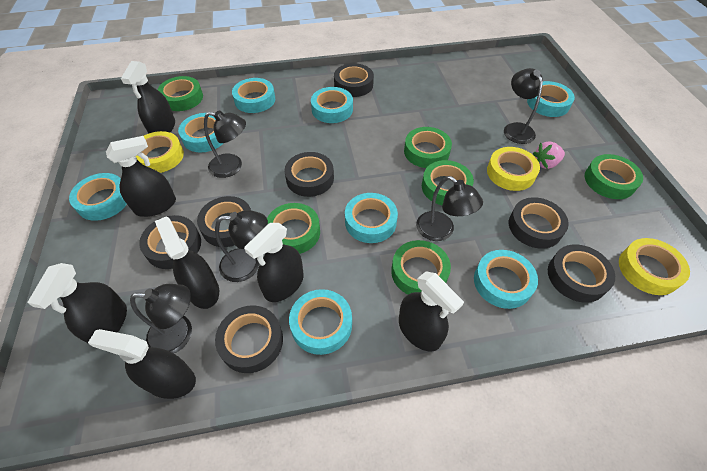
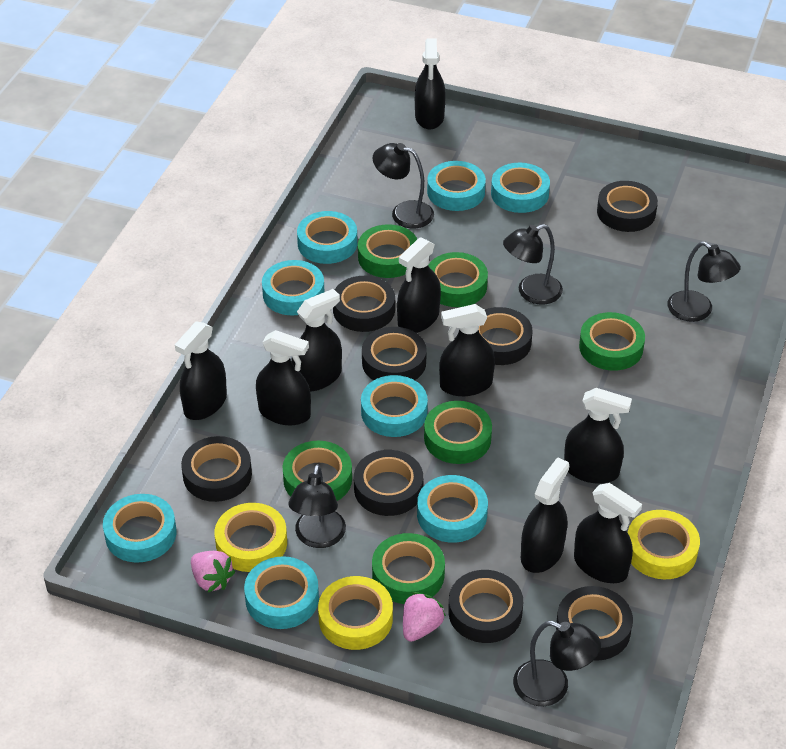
black spray bottle: [27,263,127,345] [88,329,196,399] [106,136,176,217] [121,61,175,134] [155,217,219,309] [244,223,304,302] [399,271,464,352] = 7 -> [175,321,227,420] [256,330,311,425] [291,289,342,391] [397,237,441,333] [415,38,446,129] [439,304,495,396] [521,457,569,573] [564,388,632,484] [574,483,642,583] = 9
black tape: [139,215,201,269] [197,196,251,247] [215,305,283,373] [284,152,334,197] [334,63,374,97] [509,197,569,249] [548,244,615,303] = 7 -> [181,436,252,502] [333,276,395,332] [354,450,423,516] [362,327,427,380] [448,570,523,643] [479,307,532,365] [556,586,633,661] [597,181,658,232] = 8
pink strawberry: [533,141,565,169] = 1 -> [191,551,235,592] [403,592,446,642] = 2

